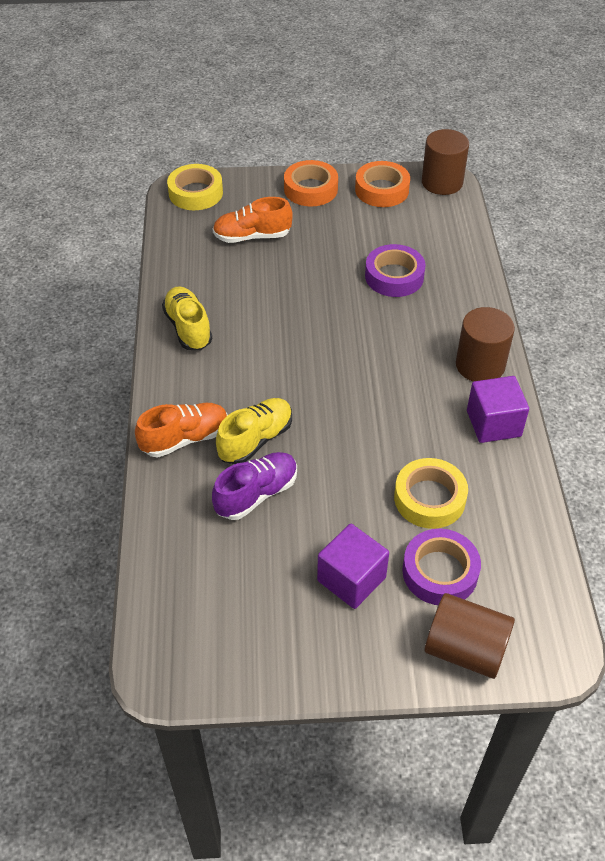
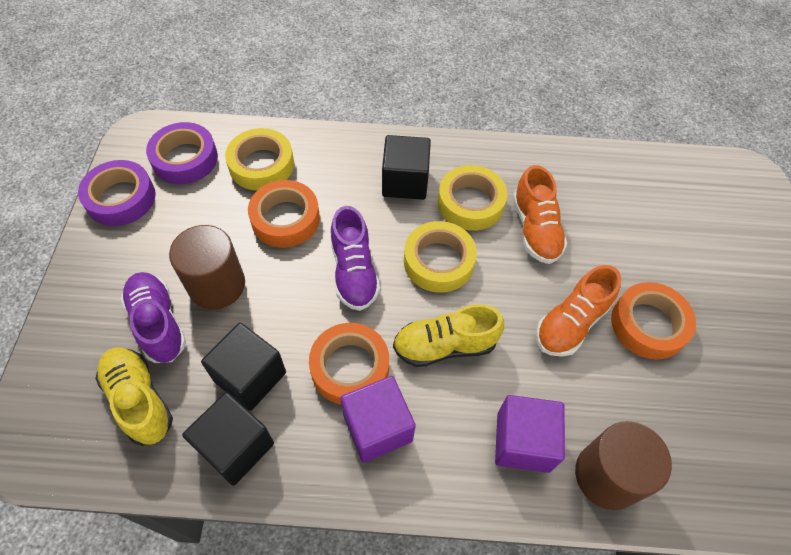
black cube: none = 0 -> [182,392,274,486] [201,323,286,411] [382,135,431,200] = 3
brown cylinder: [422,129,469,195] [424,593,515,679] [456,307,515,382] = 3 -> [169,225,245,309] [575,421,672,510] = 2
orange tape: [284,160,338,206] [355,161,410,207] = 2 -> [248,180,320,248] [309,323,389,405] [611,282,696,359] = 3
purple shoe: [212,452,297,520] = 1 -> [121,272,186,363] [331,206,380,311] = 2
yellow tape: [167,164,223,210] [394,458,468,529] = 2 -> [225,128,294,191] [404,221,477,293] [438,165,508,231] = 3

